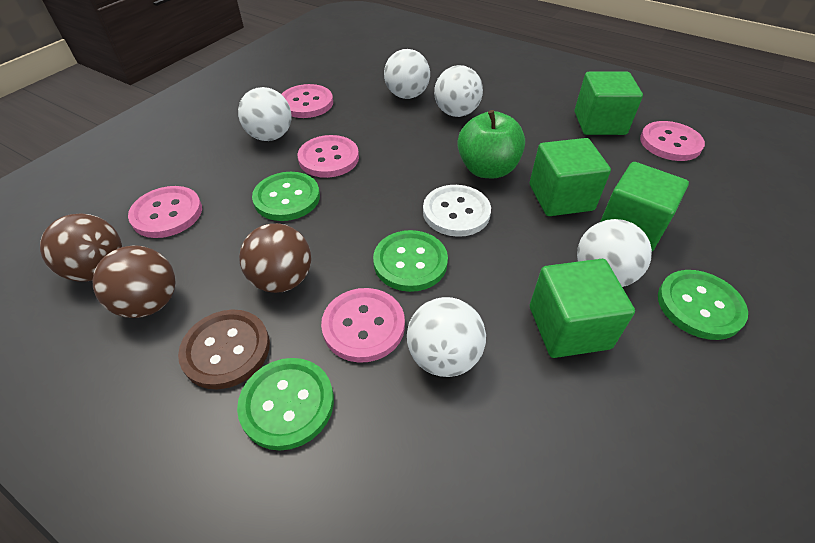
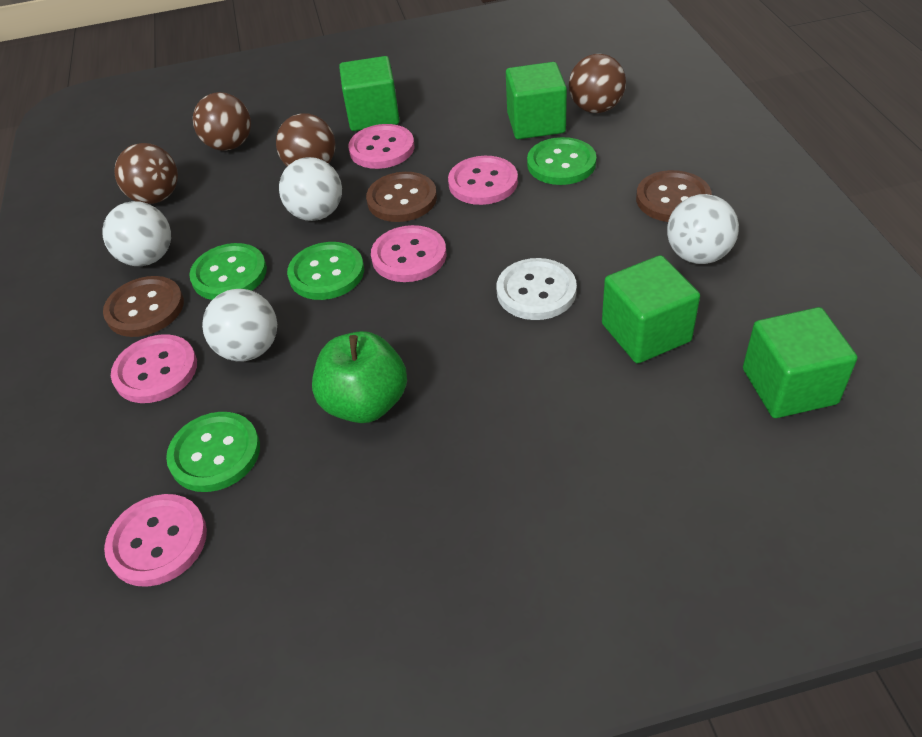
brown ball: [40,214,122,281] [92,246,176,318] [239,223,311,293] = 3 -> [114,143,178,204] [193,92,251,151] [276,113,335,167] [569,54,626,113] = 4
brown button: [178,310,270,389] = 1 -> [103,276,184,337] [366,172,437,222] [636,170,712,222] = 3
white ball: [238,87,291,141] [384,49,430,99] [407,297,486,377] [434,65,483,117] [577,219,652,287] = 5 -> [102,201,171,266] [202,289,277,362] [279,157,342,221] [667,194,739,264] = 4

